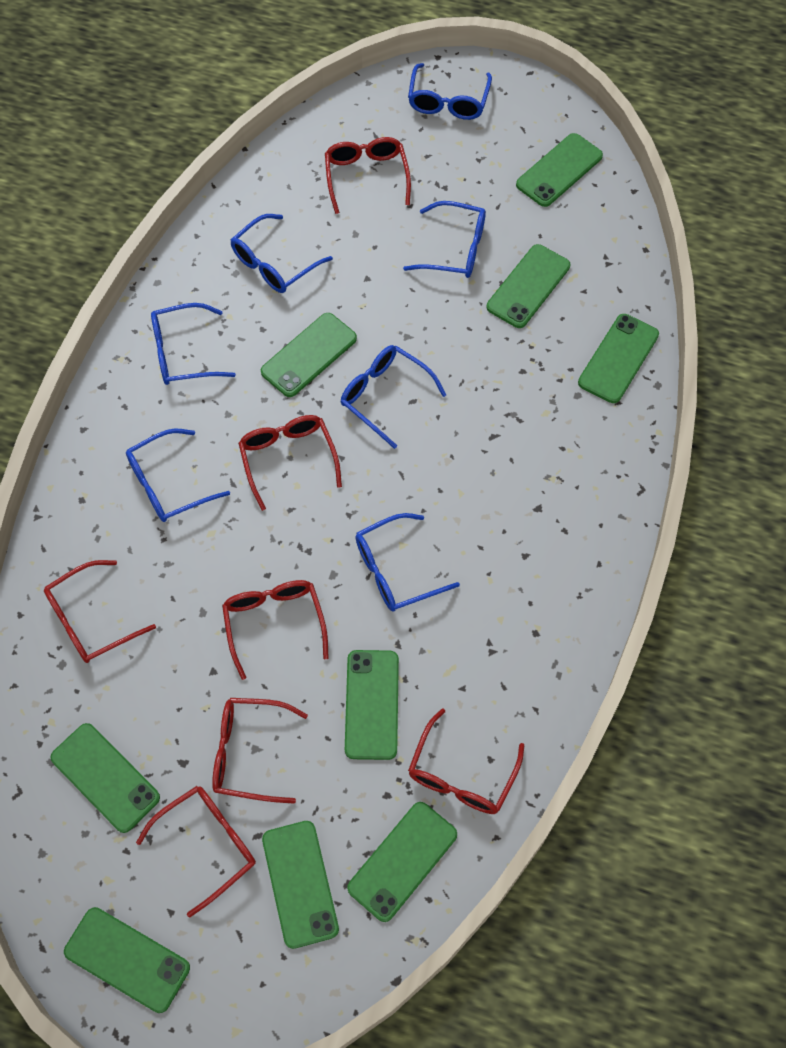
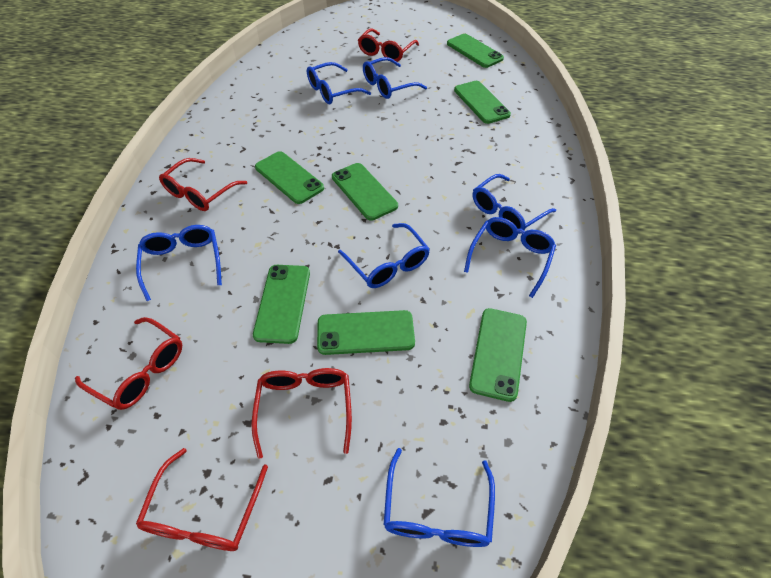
green phone: [50,723,160,833] [64,907,190,1013] [261,313,357,397] [262,821,339,949] [345,650,399,760] [347,802,457,922] [487,244,570,328] [516,133,603,207] [578,314,659,403] = 9 -> [253,265,310,344] [255,151,324,204] [317,310,415,355] [332,163,398,221] [447,34,504,68] [454,81,511,124] [469,308,527,402] = 7
red glasses: [44,560,156,663] [136,786,256,917] [212,698,308,804] [222,580,329,680] [238,415,342,511] [325,137,411,214] [408,708,524,814] = 7 -> [75,317,182,410] [136,448,268,551] [159,158,247,211] [252,368,352,459] [358,29,419,62] = 5

